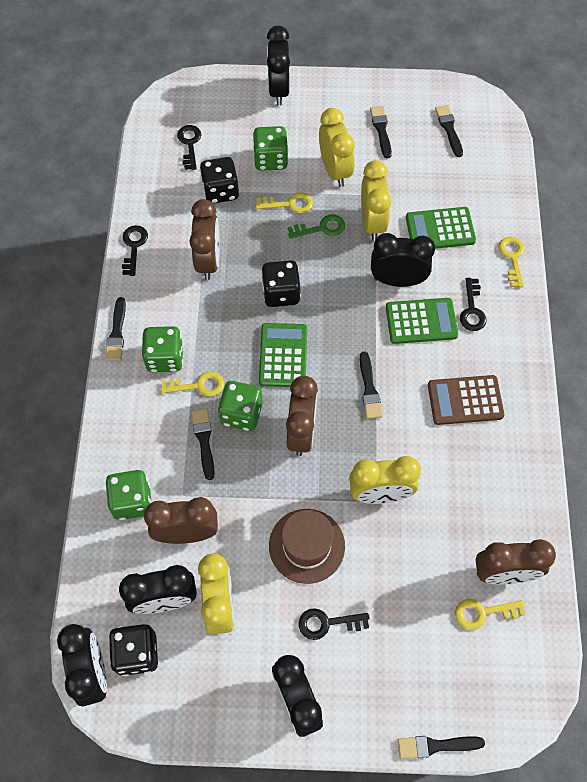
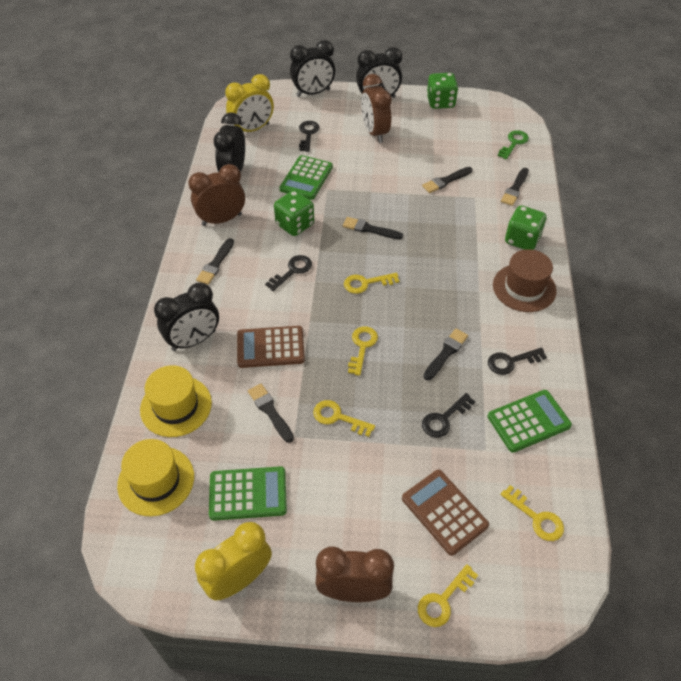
black clock: [57,624,107,706] [119,565,197,614] [267,26,290,106] [272,655,323,737] [371,233,435,287] = 5 -> [154,282,219,351] [214,112,245,173] [290,40,335,97] [356,47,402,100] = 4
black dice: [109,624,158,676] [200,157,239,204] [261,260,301,307] = 3 -> none = 0
brown calculator: [428,375,505,425] = 1 -> [237,326,305,368] [402,470,489,556] = 2
brown clock: [144,497,218,544] [189,199,220,280] [286,376,318,456] [475,539,556,585] = 4 -> [188,164,245,226] [315,546,394,602] [361,74,392,143] = 3
green dice: [106,470,152,520] [141,326,183,372] [218,381,263,431] [253,126,288,171] = 4 -> [274,190,314,236] [427,73,458,109] [505,205,547,250] = 3
yellow clock: [198,553,235,635] [319,108,355,187] [349,456,421,504] [361,160,392,241] = 4 -> [195,522,272,600] [225,74,274,132] = 2
yellow hat: none = 0 -> [117,439,194,517] [140,365,212,437] = 2
yellow key: [161,371,224,397] [256,192,313,213] [455,599,526,630] [499,237,525,288] = 4 -> [313,400,375,437] [344,273,399,294] [348,326,378,376] [418,564,478,627] [501,485,564,541] = 5

